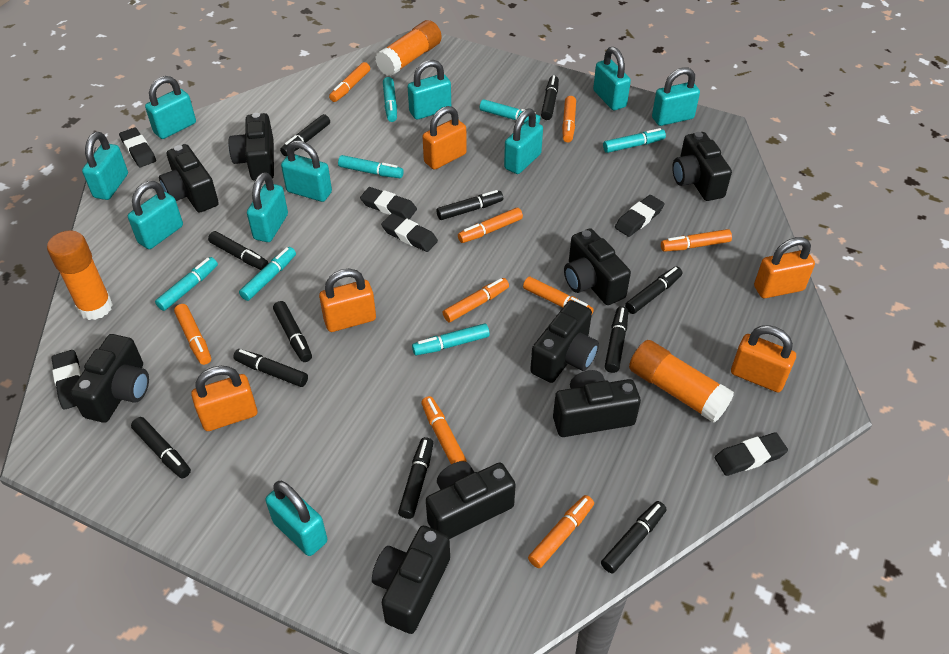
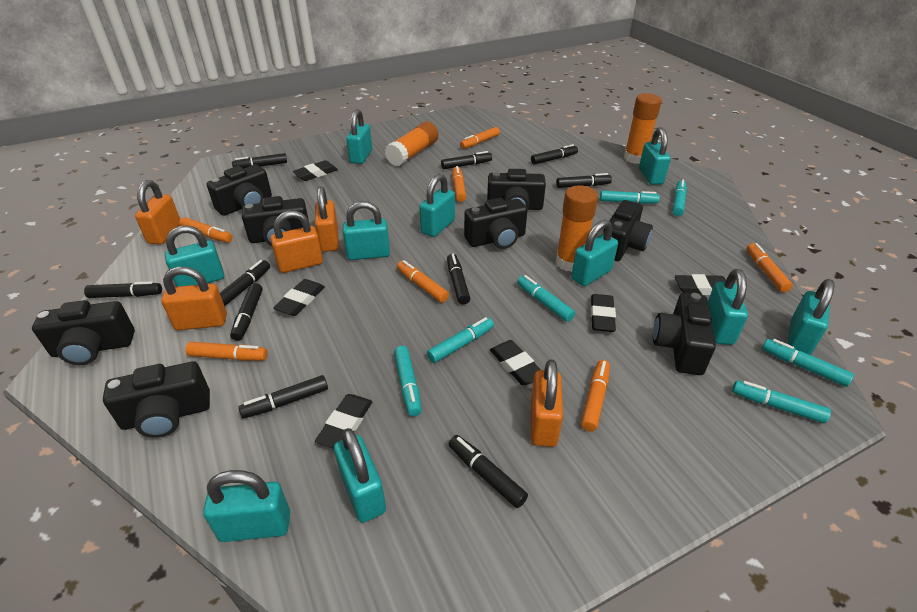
black camera: [70,334,149,423] [159,144,219,213] [229,113,274,181] [372,526,450,634] [426,461,516,539] [530,300,599,383] [553,370,641,437] [564,228,631,305] [672,132,732,201] = 9 -> [32,300,135,365] [103,361,210,438] [206,165,272,216] [242,196,309,246] [464,198,527,249] [487,169,546,210] [603,200,653,261] [653,293,716,375] = 8
black marker: [131,417,191,478] [208,231,269,270] [233,349,308,387] [273,301,312,362] [280,114,330,156] [398,437,433,519] [436,190,503,220] [541,75,559,120] [601,501,666,573] [605,306,628,373] [625,266,682,314] = 11 -> [84,281,162,298] [220,260,270,306] [230,283,263,341] [232,153,287,169] [238,375,328,419] [441,151,492,169] [447,254,470,304] [449,435,528,508] [531,144,578,165] [556,173,612,188] = 10
orange marker: [174,304,211,365] [329,62,370,102] [421,396,467,464] [442,278,509,322] [458,208,523,243] [523,277,594,316] [528,495,594,568] [562,96,576,142] [661,229,732,252] = 9 -> [179,217,233,243] [185,342,268,361] [397,260,449,303] [453,166,466,202] [460,127,500,149] [581,360,610,432] [747,243,793,292] = 7

